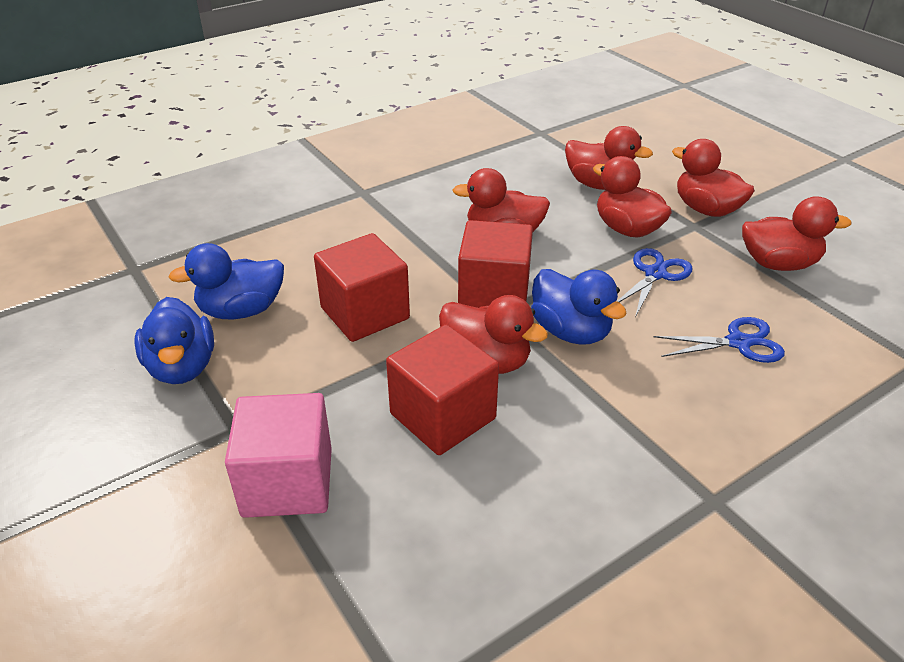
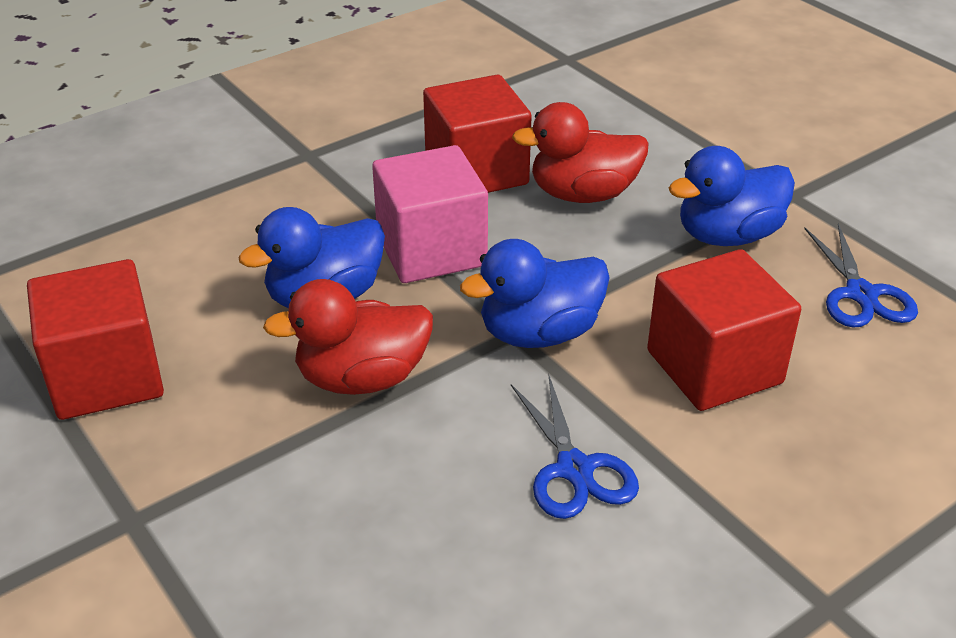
red duck: [439,295,548,374] [452,168,550,232] [565,126,653,190] [593,156,672,237] [672,139,755,217] [742,196,852,271] = 6 -> [263,279,433,395] [512,102,649,203] = 2

